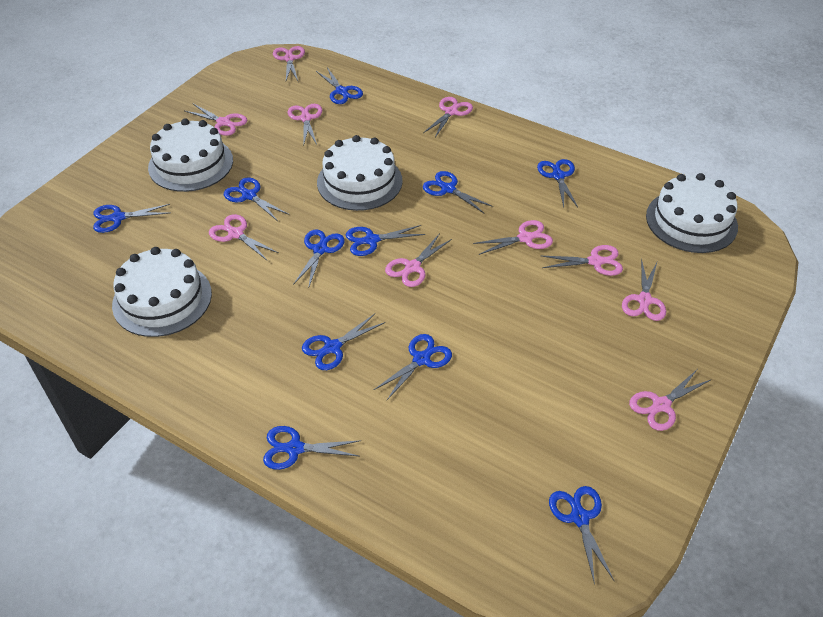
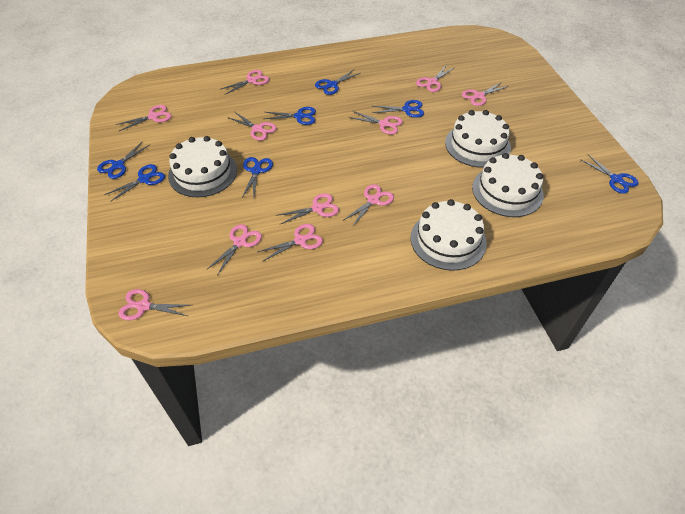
blue scissors: [93,204,170,233] [224,178,289,221] [263,426,361,470] [293,229,345,289] [302,314,385,370] [316,67,363,104] [346,225,425,256] [374,334,452,400] [423,171,493,213] [537,159,578,207] [549,486,614,585] = 11 -> [97,141,149,179] [104,164,165,202] [242,157,273,198] [264,107,316,125] [315,70,360,95] [372,100,424,118] [580,155,639,194] = 7
pink scissors: [185,103,247,136] [209,214,279,260] [273,46,305,81] [288,104,322,146] [385,233,452,287] [423,97,473,137] [473,220,553,255] [542,245,623,276] [622,258,666,321] [629,370,712,431] = 10 -> [116,105,172,131] [118,289,190,320] [207,224,262,275] [221,70,269,95] [227,112,277,141] [257,224,323,262] [276,193,339,224] [344,184,394,227] [349,111,403,134] [416,66,454,92] [462,82,509,106] = 11

